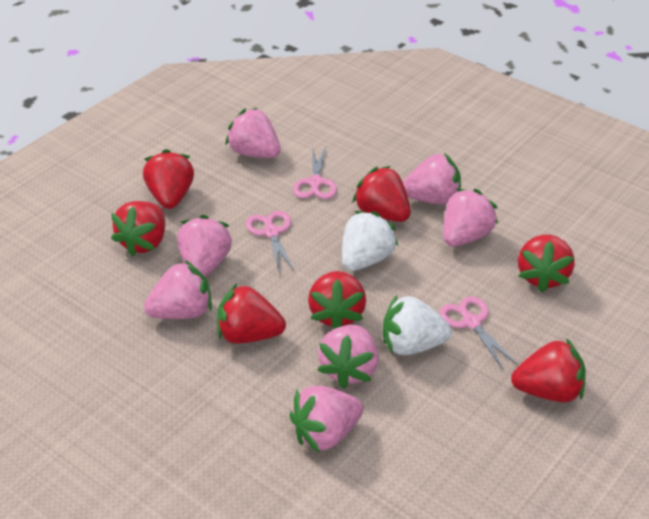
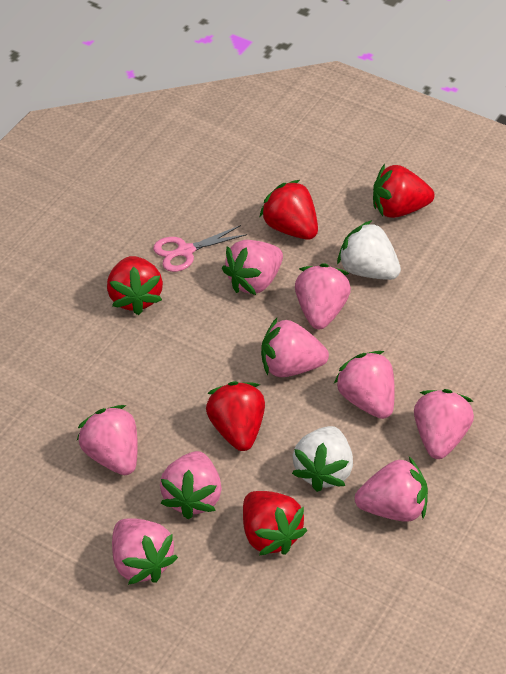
pink scissors: [246,211,295,272] [293,146,337,199] [440,296,518,369] = 3 -> [153,225,247,272] = 1
pink strawberry: [144,260,212,319] [177,215,232,277] [225,108,281,158] [289,386,363,452] [318,325,379,389] [403,153,461,205] [443,189,498,247] = 7 -> [77,405,138,475] [112,518,178,585] [160,451,222,519] [222,240,283,295] [261,318,329,377] [295,263,351,329] [334,351,395,419] [355,457,428,522] [414,389,474,459] = 9
red strawberry: [111,201,165,256] [143,149,194,209] [217,283,286,344] [308,271,366,329] [352,166,411,222] [511,338,586,403] [518,234,574,292] = 7 -> [107,256,163,315] [206,381,265,451] [243,491,307,556] [259,180,318,240] [373,164,434,218] = 5

